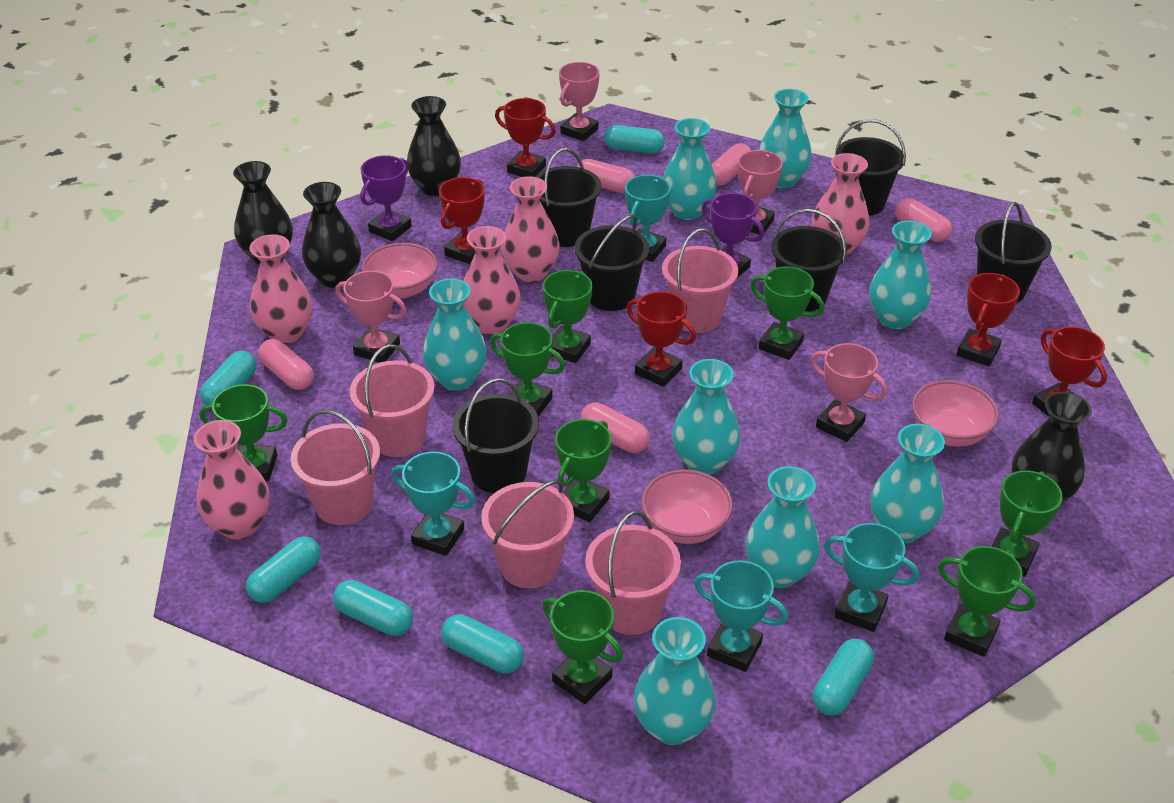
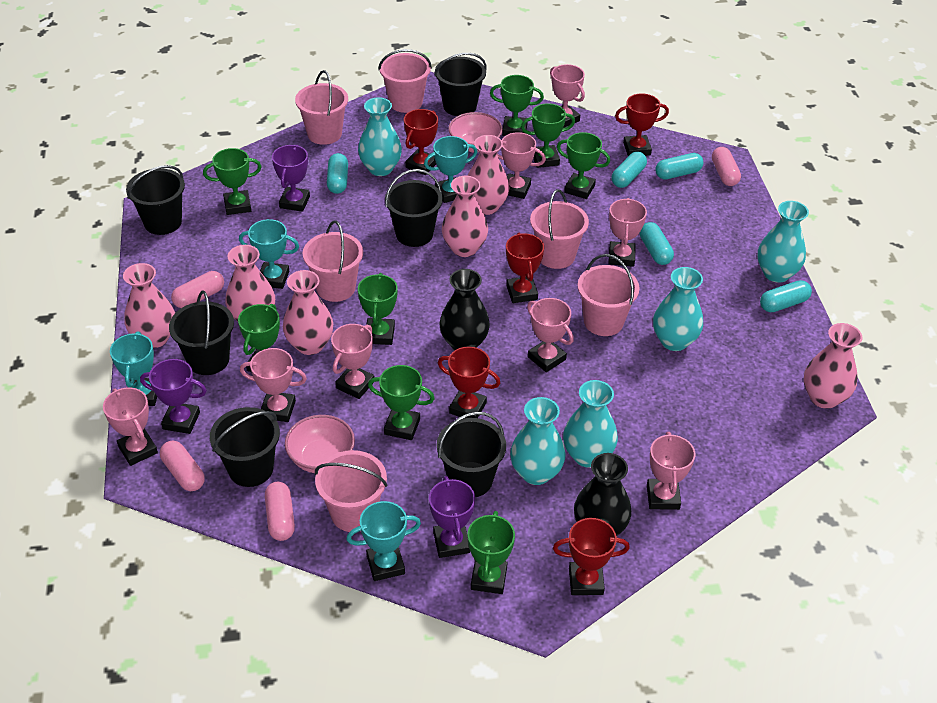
black vase: [233,161,293,265] [302,182,361,288] [407,96,461,196] [1012,392,1092,503] = 4 -> [440,269,490,350] [574,453,631,536] = 2
pink bowl: [362,243,437,298] [641,470,733,544] [912,380,999,447] = 3 -> [285,415,355,473] [448,112,503,153] = 2
pink bucket: [290,410,380,525] [350,344,434,457] [481,479,574,589] [585,511,681,635] [662,228,738,333] = 5 -> [295,70,348,145] [303,221,363,302] [315,450,387,532] [378,49,432,113] [530,189,589,269] [578,254,640,336] = 6
pink capsule: [258,339,314,390] [577,159,635,193] [580,403,650,453] [712,143,751,185] [895,198,952,242] = 5 -> [160,441,205,491] [171,271,224,308] [265,482,295,541] [712,147,741,186] = 4
pink trophy: [335,271,406,363] [559,62,600,141] [738,150,783,234] [811,343,887,442] = 4 -> [103,388,158,466] [240,348,307,422] [331,324,375,399] [497,132,546,199] [527,298,574,372] [550,64,585,128] [608,198,647,267] [647,432,695,510] = 8
pink vase: [194,420,270,540] [249,234,312,344] [463,226,521,335] [501,176,560,282] [812,153,869,256] = 5 -> [123,263,175,348] [225,245,275,321] [283,270,333,355] [442,176,488,257] [468,135,509,215] [804,323,862,409] = 6
purple trophy: [361,155,412,241] [702,193,764,278] = 2 -> [140,359,207,434] [272,145,310,212] [429,476,475,558] = 3
turquoise capsule: [200,351,257,405] [246,536,321,603] [333,580,413,636] [441,614,524,674] [604,125,665,153] [813,639,874,715] = 6 -> [327,153,348,194] [612,152,647,188] [640,222,674,265] [656,153,703,180] [760,280,812,312] = 5
turquoise vase: [423,279,487,391] [633,617,716,745] [663,118,717,220] [672,359,741,475] [745,466,820,588] [759,89,812,188] [869,221,932,329] [871,424,945,544] = 8 -> [358,97,402,176] [510,397,566,485] [563,380,618,468] [653,267,703,351] [758,201,809,283] = 5

